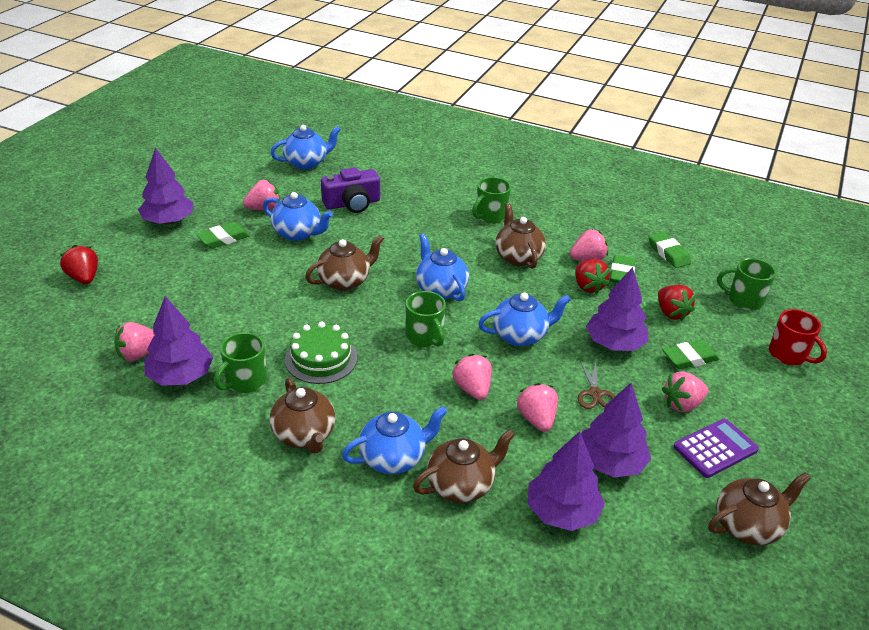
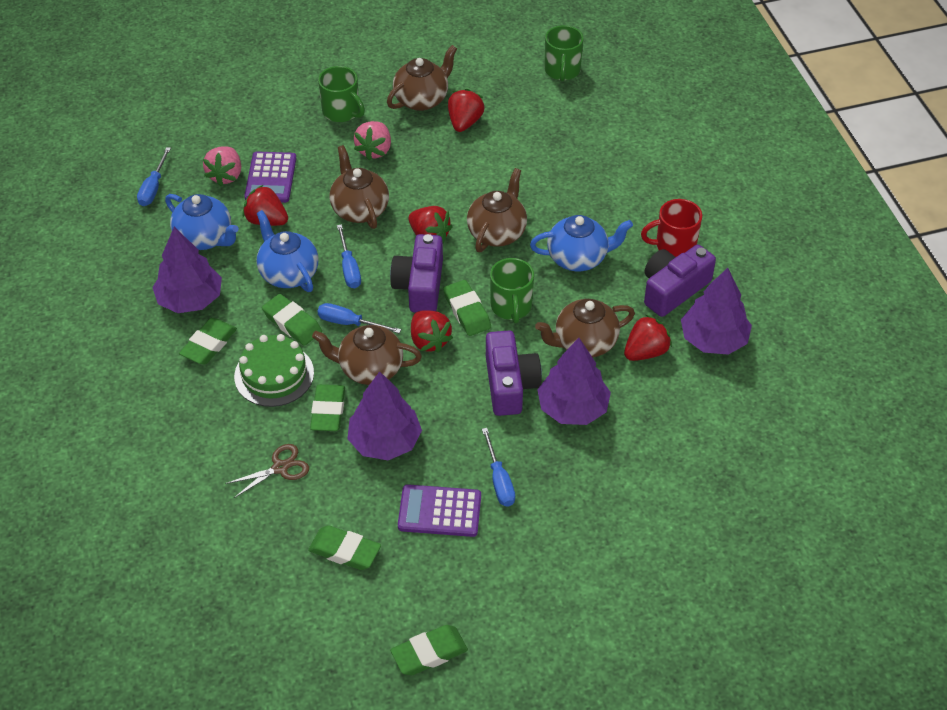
blue screwdriver: none = 0 -> [137,147,171,206] [317,303,401,333] [337,224,361,288] [482,428,515,507] = 4
blue teapot: [263,192,333,241] [270,125,341,169] [342,406,447,474] [416,234,469,302] [478,293,571,346] = 5 -> [165,194,239,250] [257,210,319,292] [530,215,633,271] = 3
green eraser: [196,222,250,249] [610,255,635,283] [648,232,691,268] [663,340,719,369] = 4 -> [179,318,237,364] [262,294,322,346] [308,525,381,570] [310,384,345,431] [390,625,468,675] [443,280,491,336] = 6
green mug: [214,332,267,393] [406,291,446,347] [472,177,511,224] [717,258,776,310] = 4 -> [318,66,365,122] [490,258,534,323] [544,25,584,81] = 3
pink strawberry: [114,322,155,362] [243,180,280,211] [452,354,492,400] [517,383,558,432] [569,229,608,261] [662,372,708,412] = 6 -> [203,146,241,186] [354,121,391,160] = 2
purple calculator: [673,419,759,478] = 1 -> [244,152,296,203] [398,484,481,537] = 2
purple camera: [321,168,380,213] = 1 -> [390,234,443,313] [486,331,542,416] [644,245,716,317] = 3
purple tree: [138,148,194,224] [144,296,213,386] [527,431,605,531] [581,383,651,478] [586,267,648,351] = 5 -> [152,227,222,313] [347,371,422,460] [537,338,611,425] [681,268,752,355] = 4
red strawberry: [60,245,98,284] [575,259,610,294] [658,285,696,321] = 3 -> [243,185,288,226] [408,206,453,243] [411,310,453,353] [448,89,485,132] [624,315,672,361] = 5

